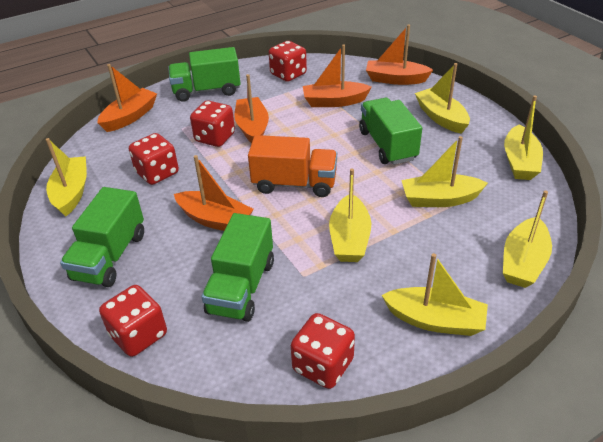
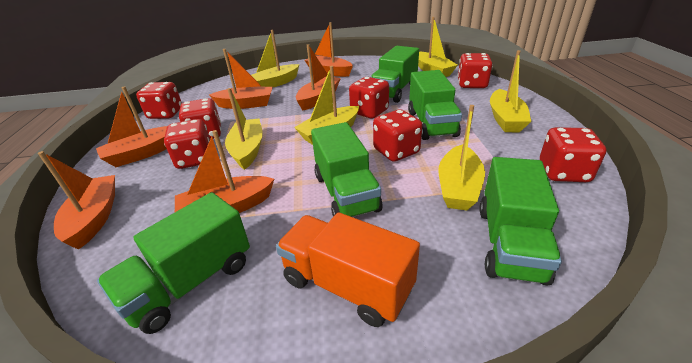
green truck: [60,187,144,287] [168,47,241,102] [201,213,274,322] [359,98,422,165] = 4 -> [97,192,250,334] [311,122,383,217] [371,46,419,103] [408,70,462,140] [479,157,562,285] = 5
orange boat: [97,64,157,132] [174,155,254,231] [235,74,269,143] [303,44,372,107] [366,24,433,85] = 5 -> [38,151,115,250] [96,87,167,167] [175,130,274,213] [209,49,273,109] [296,44,341,111] [304,22,353,77] = 6
red dice: [99,285,167,357] [129,133,179,185] [190,100,235,147] [269,41,307,82] [291,313,355,389] = 5 -> [136,82,182,119] [164,119,210,169] [179,98,221,139] [349,77,389,119] [373,109,422,162] [458,53,493,88] [540,127,606,182] = 7
yellow boat: [46,138,87,217] [329,168,371,262] [381,253,488,336] [401,136,488,207] [415,63,470,134] [503,190,552,288] [504,95,543,180] = 7 -> [225,88,263,170] [251,30,299,87] [294,66,359,145] [418,17,458,77] [438,105,485,211] [490,50,531,132] = 6

